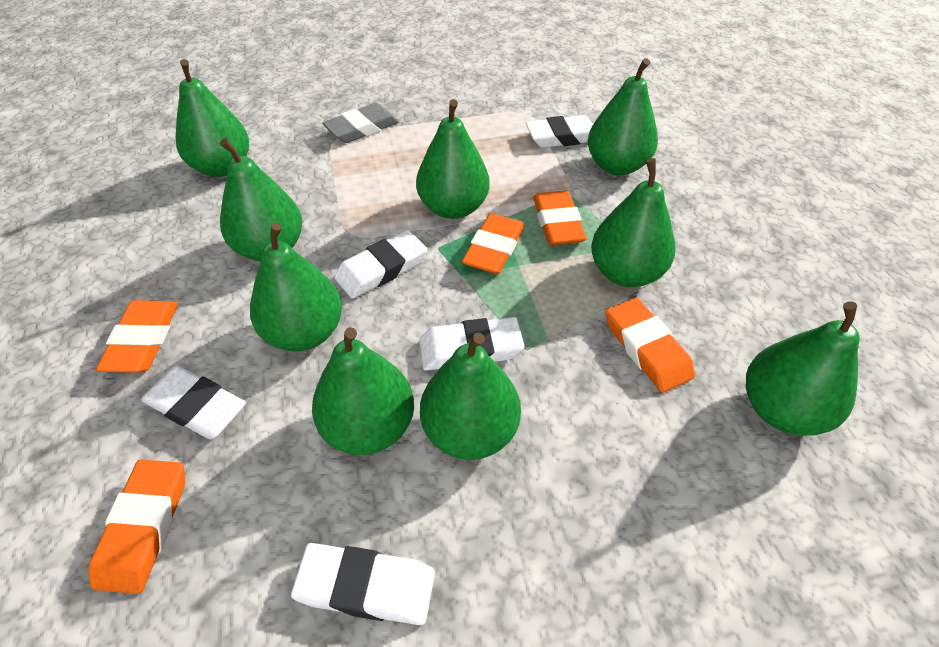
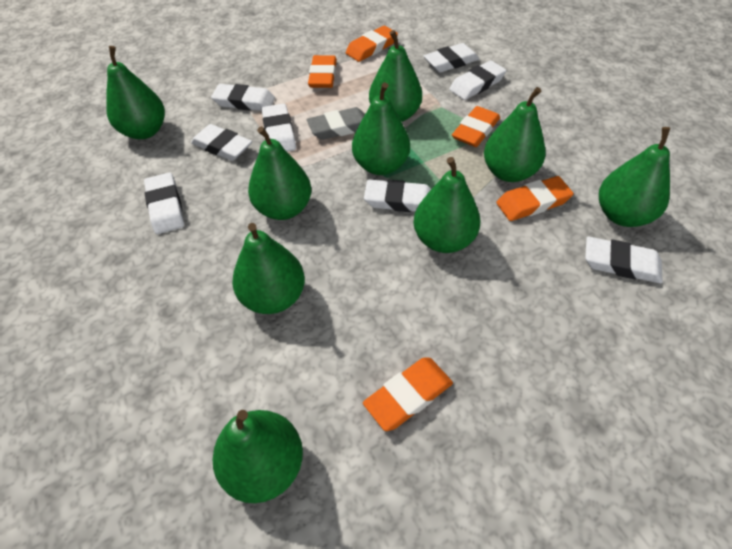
white eraser: [141,365,246,440] [291,543,435,625] [335,230,427,299] [419,317,525,371] [526,115,593,148] = 5 -> [144,173,184,234] [191,124,252,161] [211,84,275,111] [262,103,296,152] [364,179,431,212] [424,43,479,73] [449,60,507,100] [585,236,663,284] = 8

